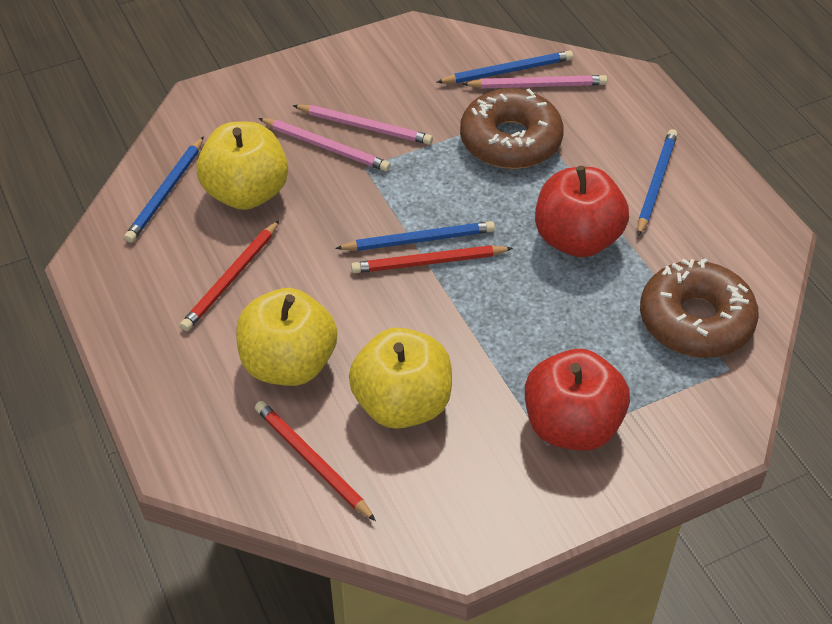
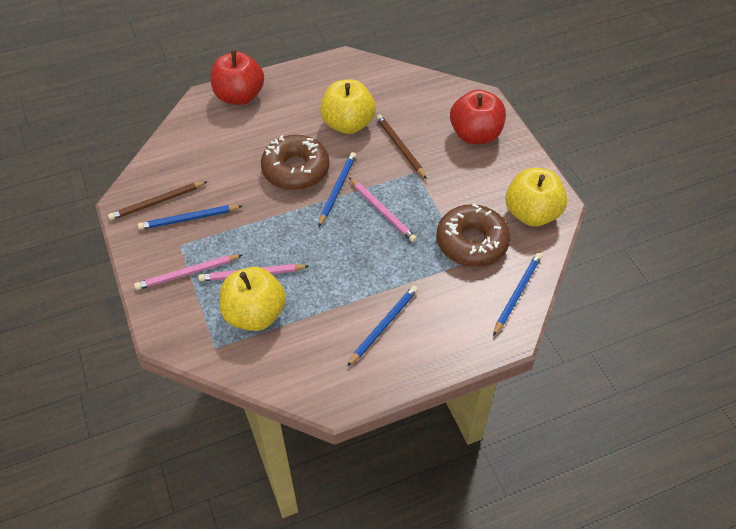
brown pencil: none = 0 -> [108,181,208,220] [376,114,427,179] = 2
red pencil: [180,220,279,331] [255,401,376,521] [351,245,513,273] = 3 -> none = 0

